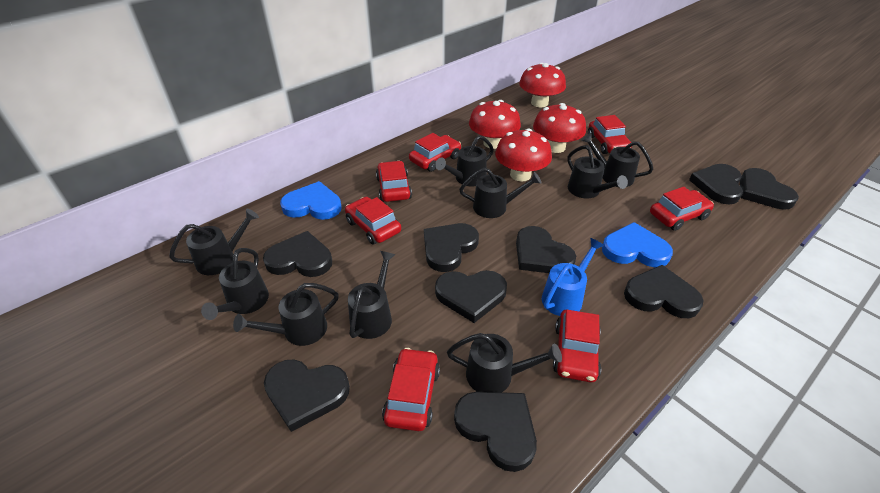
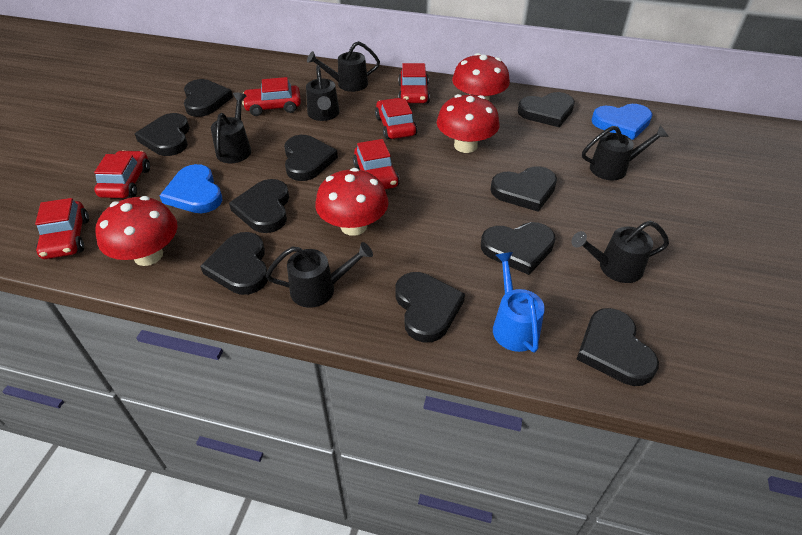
black heart: [263,231,332,277] [264,360,350,432] [424,223,479,272] [435,270,507,323] [454,392,537,472] [516,226,576,273] [624,265,703,318] [689,164,743,204] [740,168,799,210] = 9 -> [135,113,190,156] [184,79,233,117] [200,232,268,295] [229,179,289,233] [284,135,338,181] [395,272,465,343] [481,222,556,275] [490,166,557,212] [518,92,575,127] [576,308,659,386] = 10
black watering can: [169,209,259,275] [201,248,269,320] [233,283,339,346] [348,251,396,339] [435,135,494,187] [447,333,562,392] [459,168,541,218] [567,145,628,198] [581,133,653,187] = 9 -> [211,92,251,163] [266,242,373,308] [306,65,339,121] [307,41,380,92] [572,221,669,283] [582,125,669,180] = 6
red car: [345,197,401,244] [376,161,412,202] [382,348,440,431] [409,133,461,172] [553,310,601,383] [588,115,632,154] [650,187,714,231] = 7 -> [35,198,89,259] [94,150,150,198] [242,77,301,116] [353,139,400,189] [375,98,417,140] [398,63,430,104] = 6

